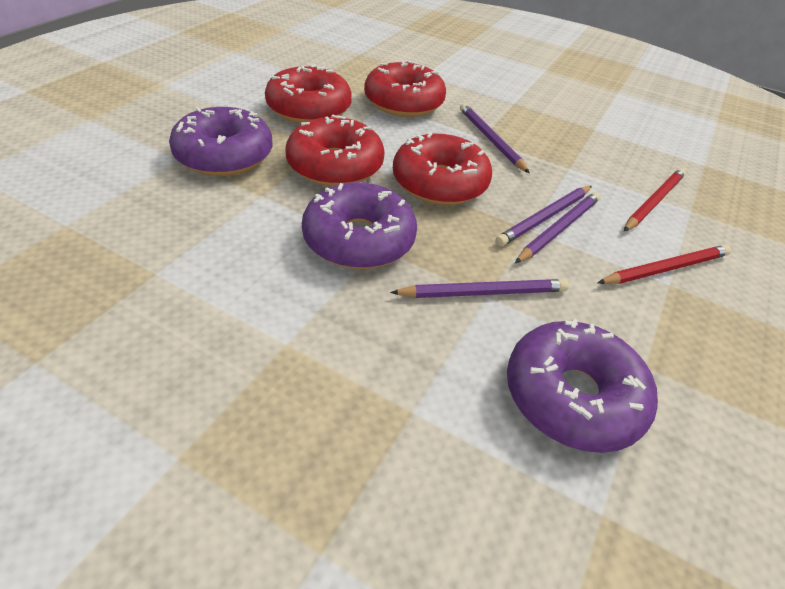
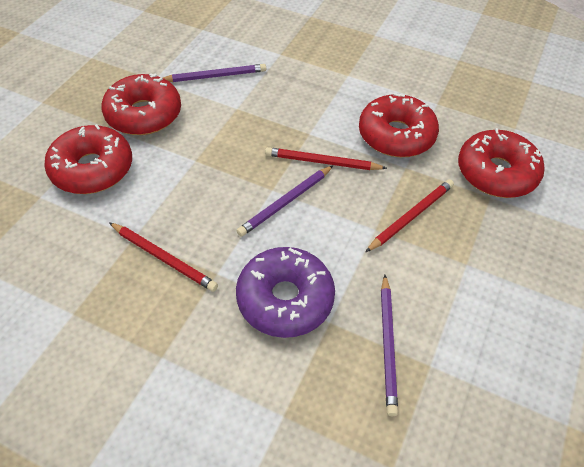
purple donut: [169,107,272,176] [302,182,417,269] [507,319,658,453] = 3 -> [236,247,335,338] = 1
purple pencil: [390,279,569,298] [460,103,530,173] [496,186,592,246] [515,192,600,263] = 4 -> [163,64,266,82] [237,166,333,237] [381,275,398,416] = 3
red pencil: [598,245,731,284] [624,168,686,231] = 2 -> [109,222,218,292] [265,147,387,170] [366,179,454,252] = 3

